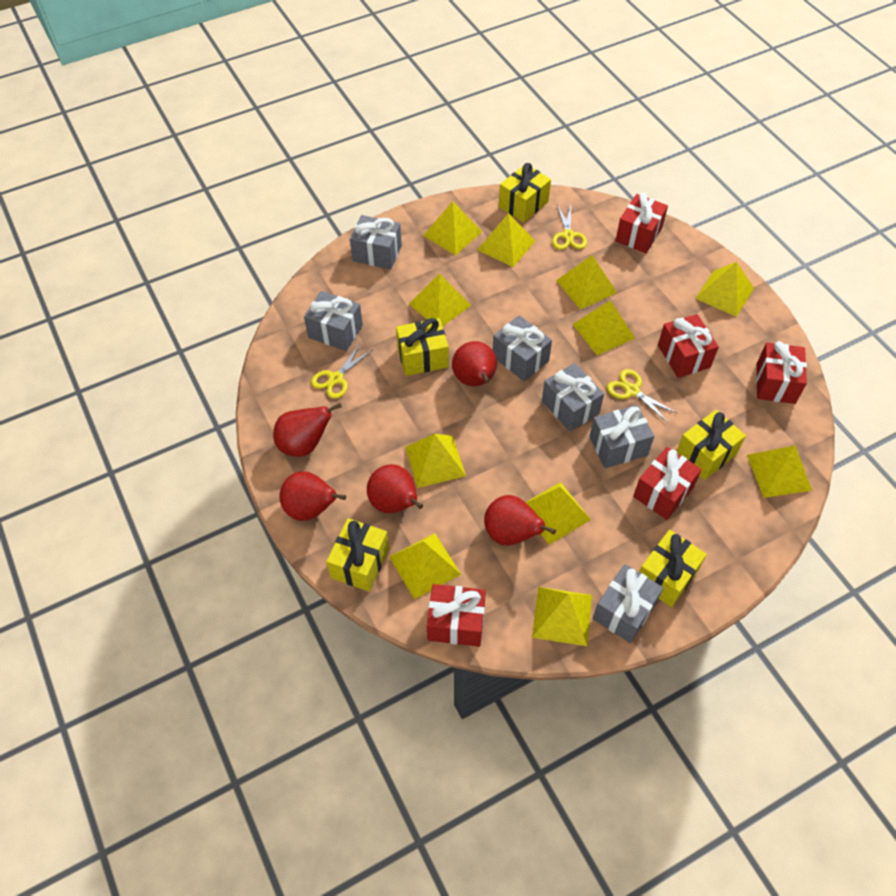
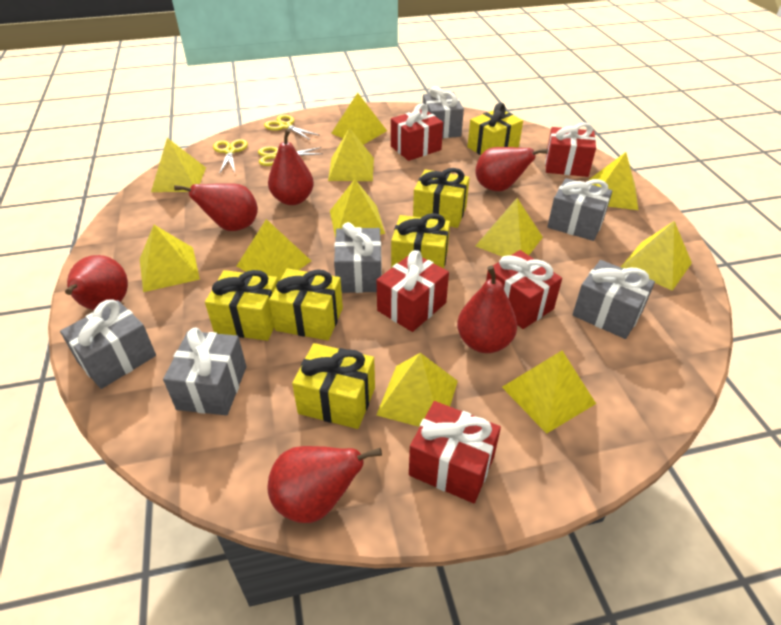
red pear: [273,403,342,457] [279,471,346,521] [367,464,423,513] [452,341,497,386] [484,495,556,545] = 5 -> [65,255,128,310] [174,183,258,231] [267,446,382,523] [268,129,314,205] [457,265,517,353] [475,147,548,191] = 6
yellow gift: [326,518,389,592] [396,318,449,376] [499,163,551,223] [639,530,707,607] [677,410,746,480] = 5 -> [205,270,278,341] [269,268,343,340] [292,343,375,429] [391,213,450,269] [413,168,469,228] [467,103,523,155] = 6

